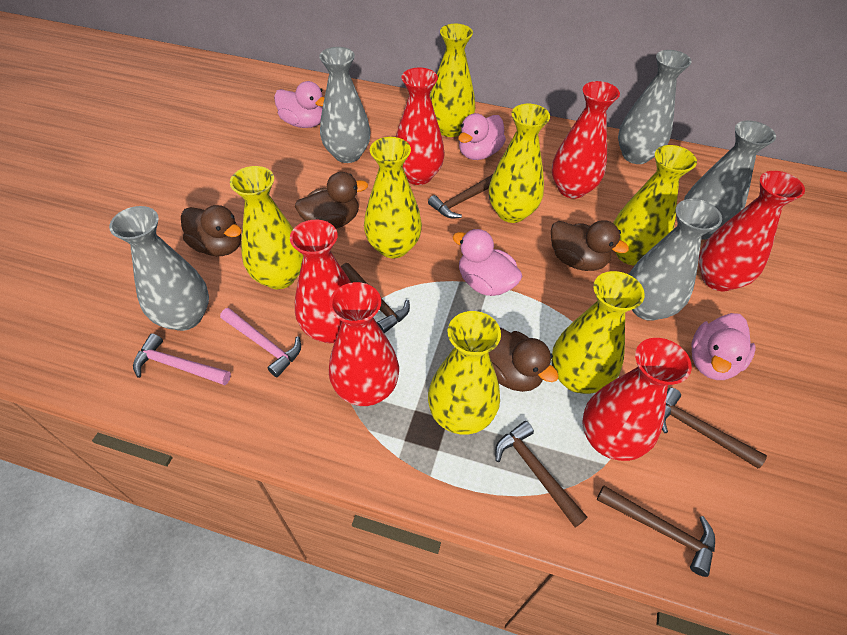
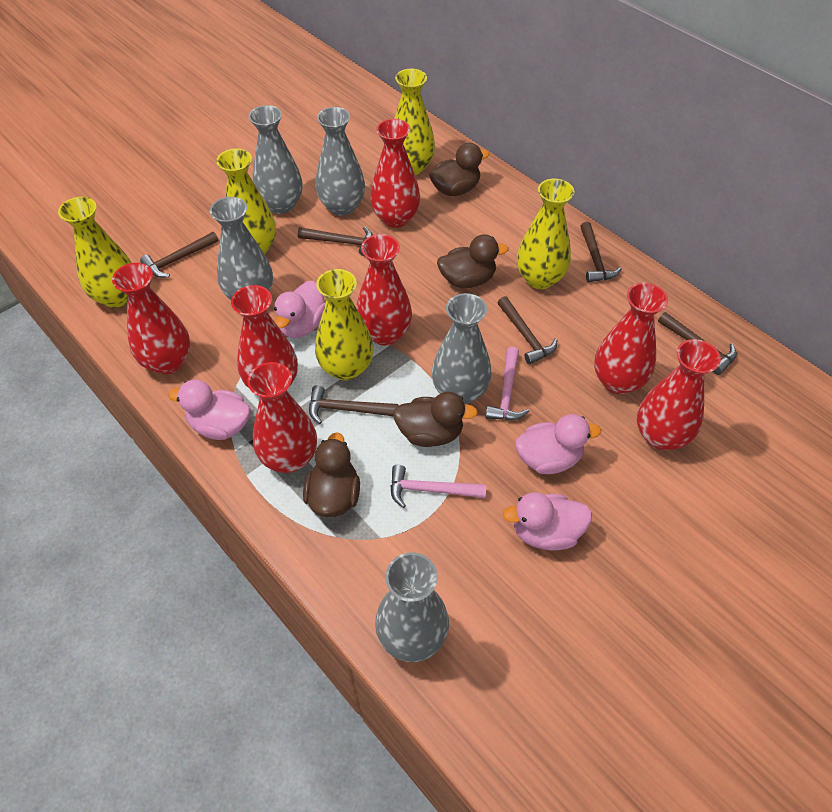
brown hammer: [341,263,410,333] [428,174,493,218] [495,421,588,528] [597,486,715,577] [662,388,767,468] = 5 -> [140,232,219,278] [298,227,373,256] [309,385,398,424] [497,296,557,364] [580,222,622,282] [658,312,737,375] = 6
red vase: [290,220,351,343] [329,282,399,406] [396,67,444,185] [552,81,620,199] [582,338,692,461] [699,171,805,291] = 6 -> [112,263,190,374] [231,285,298,388] [247,362,317,473] [356,234,412,346] [370,119,420,228] [594,283,668,394] [637,339,721,450] = 7
yellow vase: [230,166,303,289] [364,137,422,259] [428,311,501,435] [430,24,475,137] [489,104,550,223] [551,271,645,394] [613,145,697,265] = 7 -> [58,197,132,308] [216,148,276,254] [315,269,374,381] [394,69,435,175] [517,179,574,289] = 5

